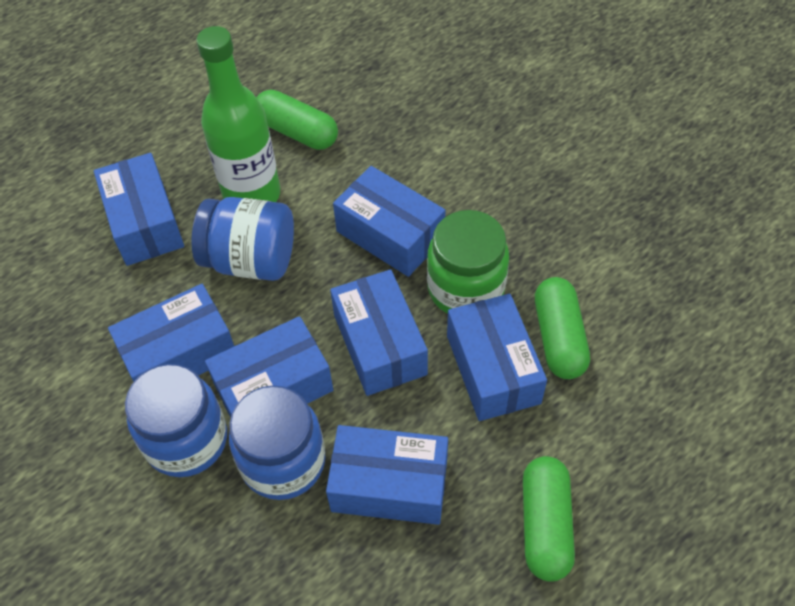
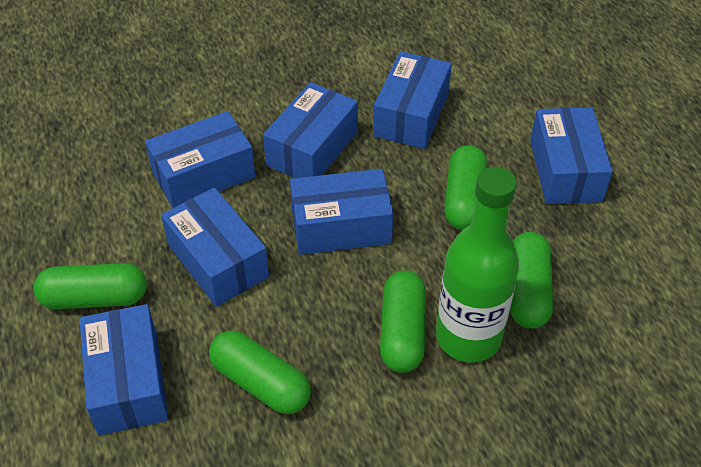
blue jar: [125,364,227,477] [191,197,294,281] [229,385,325,500] = 3 -> none = 0
green capsule: [256,90,338,150] [523,456,575,582] [535,277,590,379] = 3 -> [33,263,147,309] [209,331,311,414] [380,270,426,373] [444,145,488,230] [510,232,553,329] = 5
green jar: [427,210,509,314] = 1 -> none = 0

